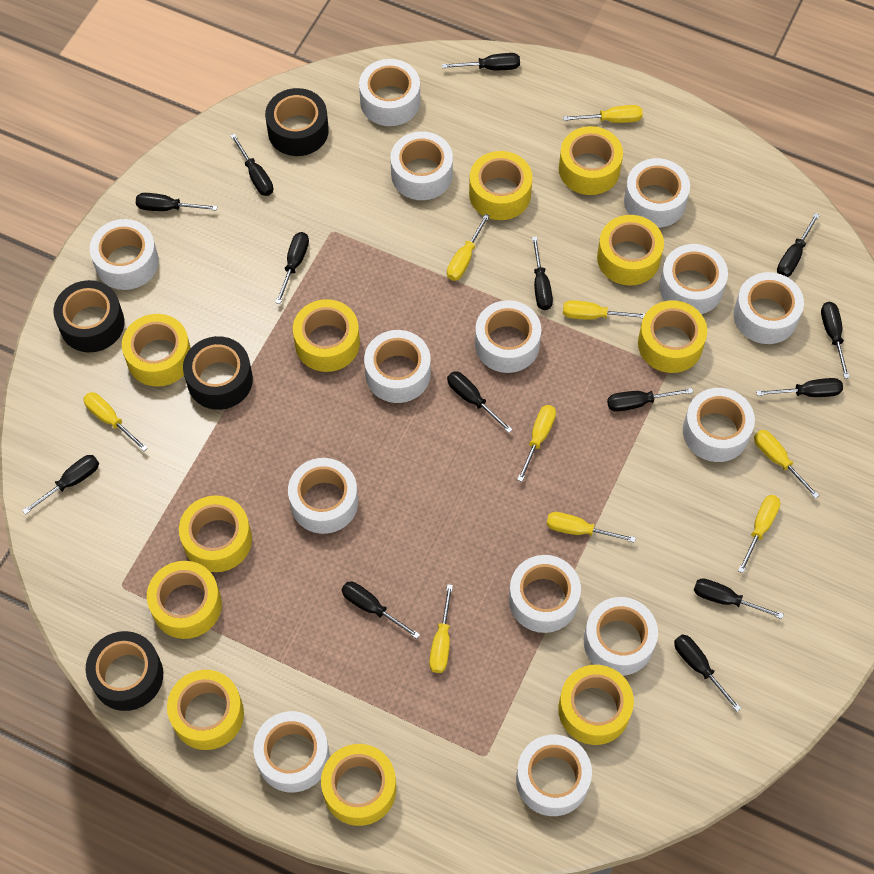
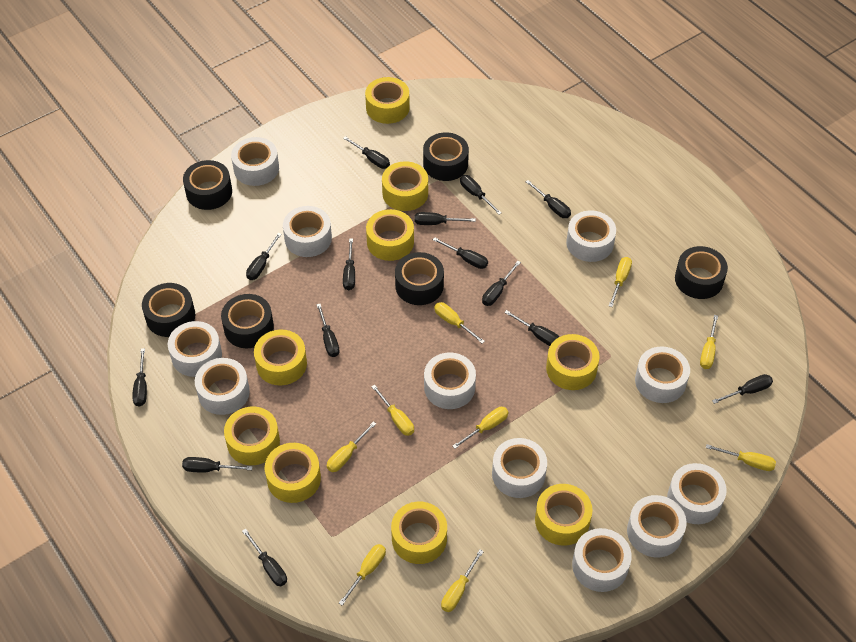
black tape: [53,280,124,352] [86,631,163,711] [183,336,253,410] [265,88,329,156] = 4 -> [142,283,195,337] [183,160,232,210] [221,294,274,348] [395,252,444,305] [423,132,469,181] [675,246,728,299] = 6
white tape: [90,219,159,290] [253,711,330,793] [288,458,358,534] [359,59,420,126] [364,330,431,403] [390,131,453,200] [475,300,541,373] [509,555,581,633] [516,735,592,816] [584,597,658,676] [624,158,690,228] [659,244,728,314] [683,388,755,462] [734,272,804,344] = 14 -> [168,321,222,377] [195,358,250,415] [231,137,279,186] [283,206,332,257] [424,352,476,409] [492,438,547,498] [566,210,616,262] [572,528,632,592] [627,495,687,558] [635,347,690,403] [667,463,727,524] = 11
yellow tape: [122,314,191,387] [147,561,222,639] [167,670,244,750] [179,495,252,572] [293,299,360,372] [321,744,396,826] [469,151,533,220] [558,665,634,745] [559,126,623,195] [597,215,664,286] [638,300,707,373] = 11 -> [224,407,280,465] [254,330,307,385] [265,443,321,503] [365,77,410,124] [366,209,414,261] [382,161,428,211] [391,502,447,564] [535,484,592,546] [546,334,599,390] = 9

